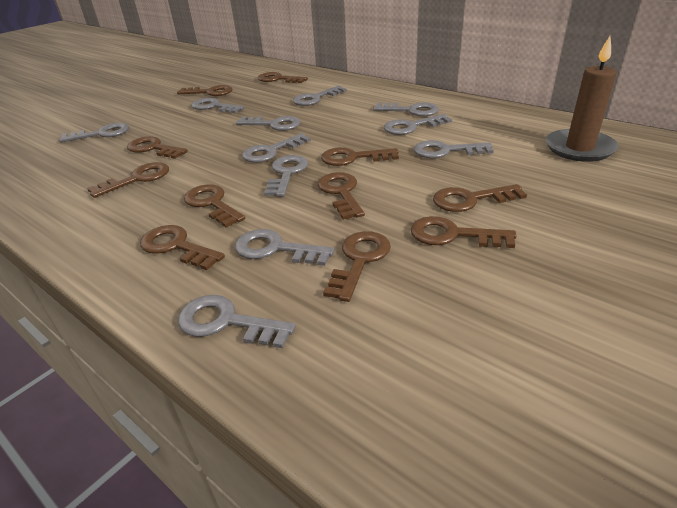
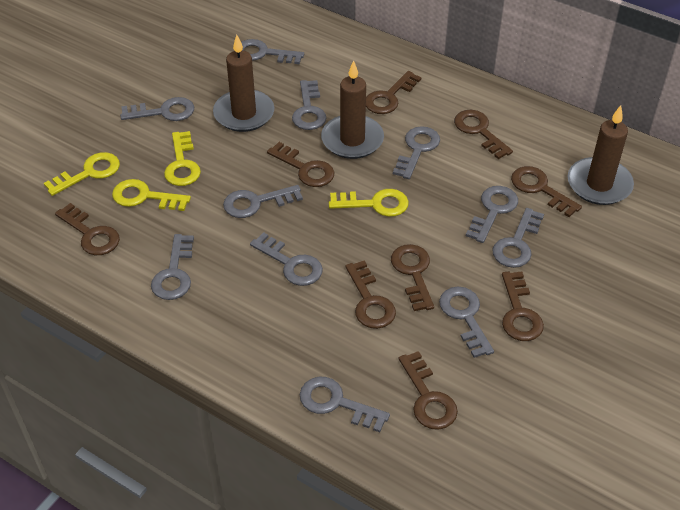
brown candle: [546,36,619,162] = 1 -> [213,35,275,132] [321,60,384,159] [568,105,634,205] = 3
brown key: [87,162,169,198] [127,136,188,159] [140,225,225,270] [177,85,232,96] [184,185,245,227] [258,72,308,83] [318,172,365,220] [321,147,399,166] [323,231,391,302] [411,216,516,248] [433,184,527,212] = 11 -> [55,203,120,255] [267,142,335,187] [345,260,396,329] [366,71,421,114] [391,244,434,311] [399,351,458,430] [454,110,513,159] [502,271,544,341] [511,166,582,217] = 9
yellow key: none = 0 -> [44,152,120,196] [112,179,191,211] [164,131,201,186] [329,189,409,217] = 4

